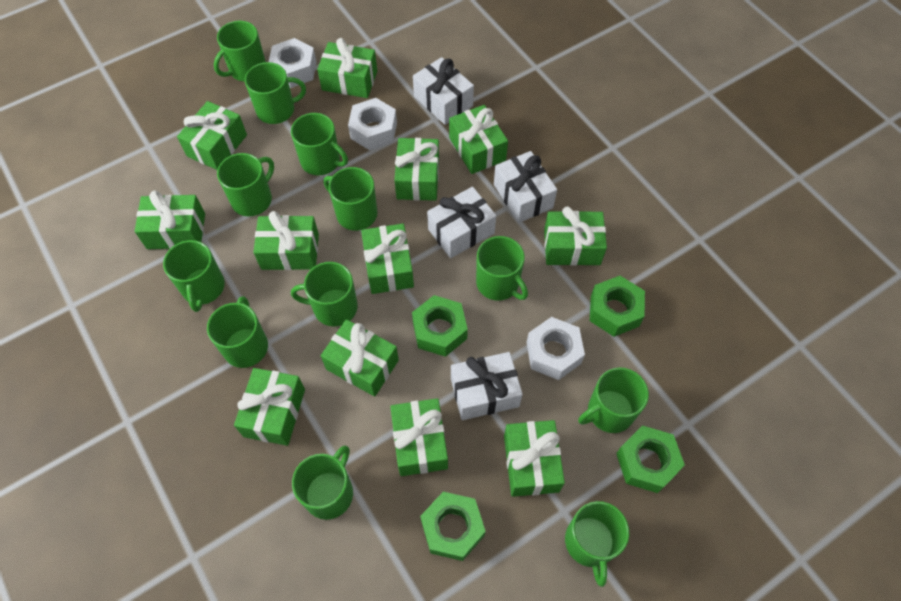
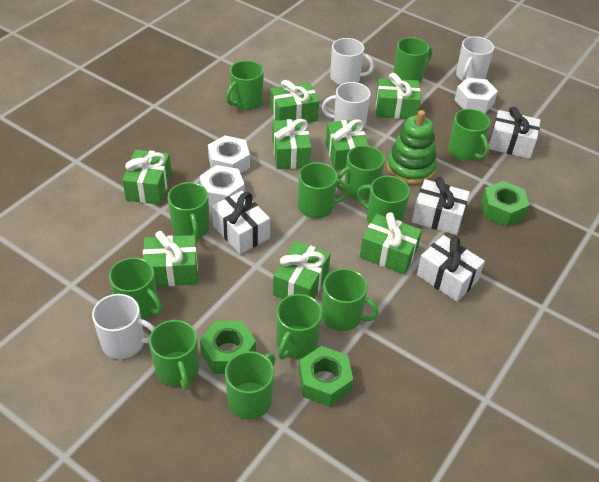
green gift: [135,191,205,249] [177,101,247,170] [234,368,305,446] [253,211,319,270] [317,38,377,98] [321,319,399,397] [361,224,414,294] [390,398,448,476] [394,138,439,201] [449,105,508,174] [504,420,565,497] [544,206,607,266] = 12 -> [122,150,172,205] [143,231,198,287] [270,80,319,123] [272,119,311,169] [273,241,330,299] [326,119,369,170] [360,212,422,274] [376,73,421,119] = 8
green nut: [412,295,468,357] [420,492,486,561] [590,276,645,337] [616,425,685,493] = 4 -> [200,321,256,374] [299,346,353,407] [481,181,529,227] = 3
green stacking toy: none = 0 -> [387,110,437,185] = 1
white mug: none = 0 -> [92,294,155,359] [322,82,371,129] [330,38,374,85] [456,36,494,81] = 4

